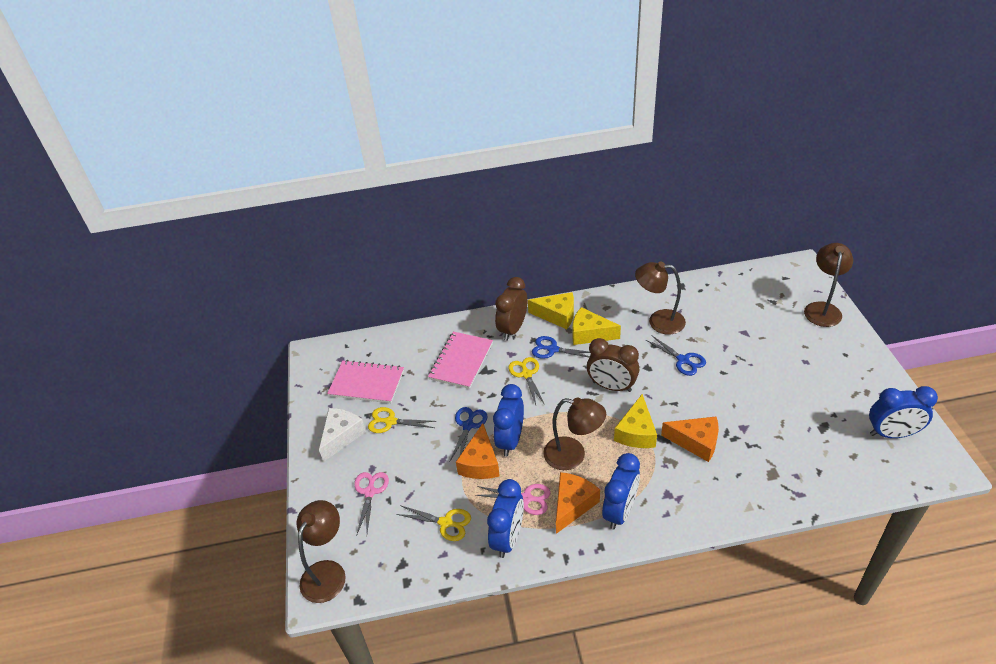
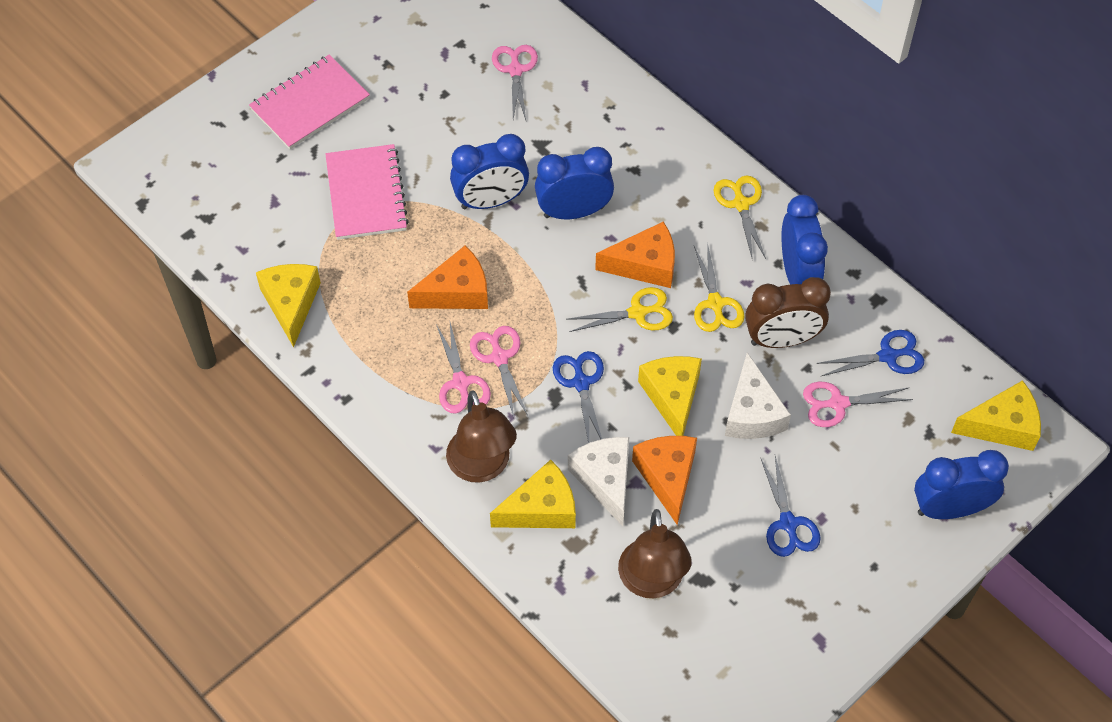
brown clock: [495,277,527,341] [587,338,639,392] = 2 -> [745,277,831,348] = 1
brown lamp: [297,500,346,603] [543,397,606,470] [635,262,686,335] [804,243,853,327] = 4 -> [446,390,517,483] [618,509,692,598] = 2
pink scissors: [354,472,389,536] [475,484,550,515] = 2 -> [436,322,491,414] [470,326,528,418] [492,45,538,120] [803,382,913,427] = 4
white cheese: [319,408,366,462] = 1 -> [568,437,629,526] [725,352,791,439] = 2
yellow cheese: [528,292,574,329] [573,307,621,345] [614,394,657,448] = 3 -> [256,264,321,347] [490,460,576,528] [638,356,702,436] [951,380,1041,451] = 4

